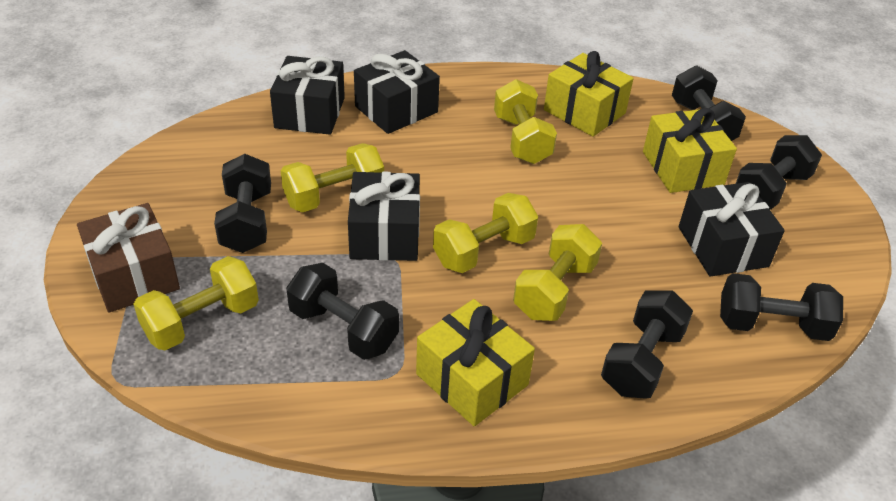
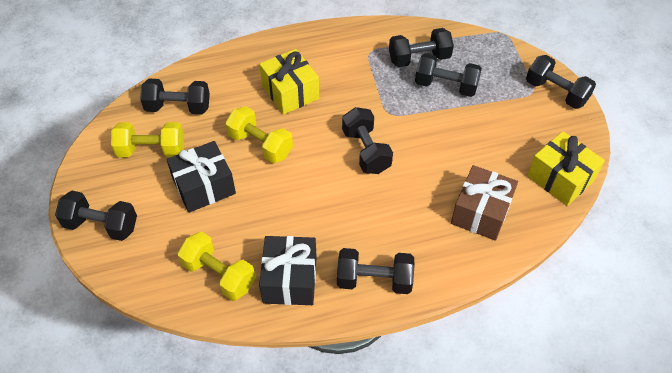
black dumbbell: [214,154,271,253] [286,263,399,360] [601,290,693,399] [672,65,746,141] [720,273,843,341] [736,135,822,210] = 6 -> [55,191,137,241] [140,79,210,115] [337,248,414,294] [342,107,393,174] [389,28,454,67] [415,53,482,97] [526,55,596,109] = 7
black gift: [270,56,345,135] [348,172,420,261] [354,50,440,134] [679,182,785,277] = 4 -> [166,141,236,213] [259,236,316,305] = 2
yellow dumbbell: [134,256,259,351] [281,143,384,212] [433,193,538,273] [494,79,557,164] [513,224,602,321] = 5 -> [111,122,184,157] [178,232,256,301] [225,106,293,164] = 3
yellow gift: [416,299,535,426] [544,51,633,137] [643,108,737,193] = 3 -> [259,49,319,115] [527,131,605,206] = 2

